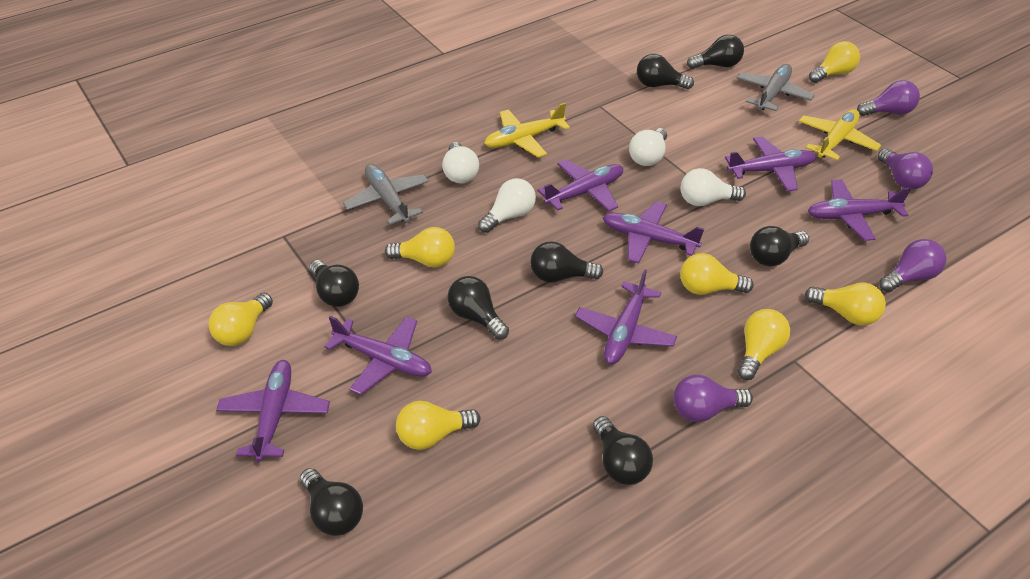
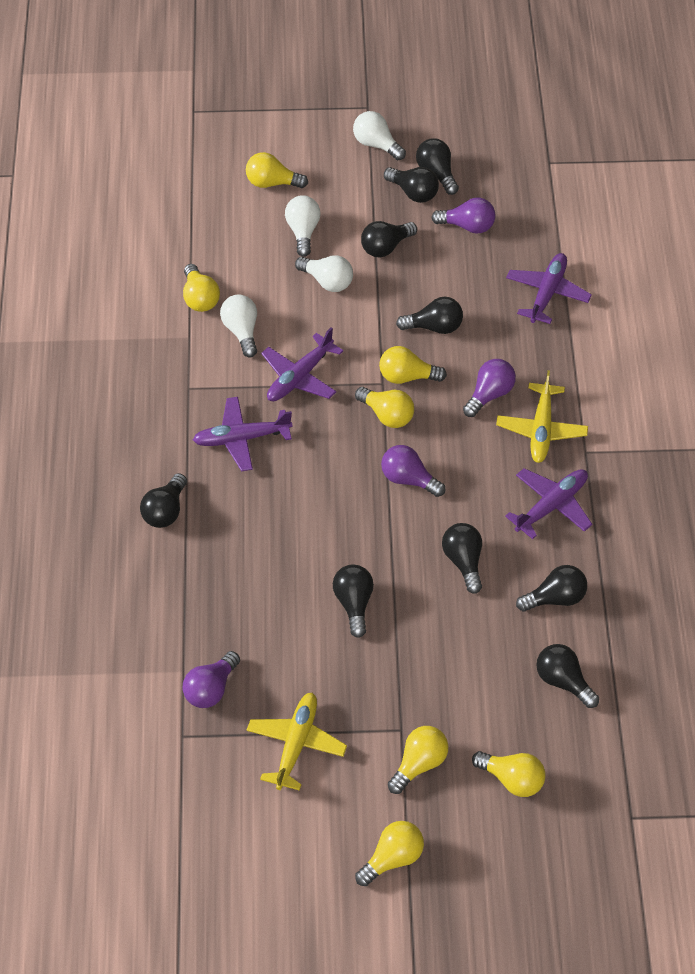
black light bulb: [300,468,363,536] [309,260,359,307] [448,276,509,340] [530,241,603,283] [593,416,653,485] [637,54,694,89] [687,35,744,69] [750,226,809,267] = 8 -> [140,473,187,528] [333,564,374,638] [361,221,417,257] [384,167,439,203] [396,297,463,334] [416,138,459,195] [442,523,482,594] [516,565,587,612] [536,644,599,708] = 9
grey plane: [343,164,429,225] [737,64,815,111] = 2 -> none = 0
purple plane: [216,360,330,462] [324,316,432,395] [538,160,623,212] [575,269,677,364] [602,201,704,263] [725,136,816,192] [808,179,911,241] = 7 -> [193,397,293,471] [261,327,343,401] [505,468,592,539] [506,253,592,324] = 4

